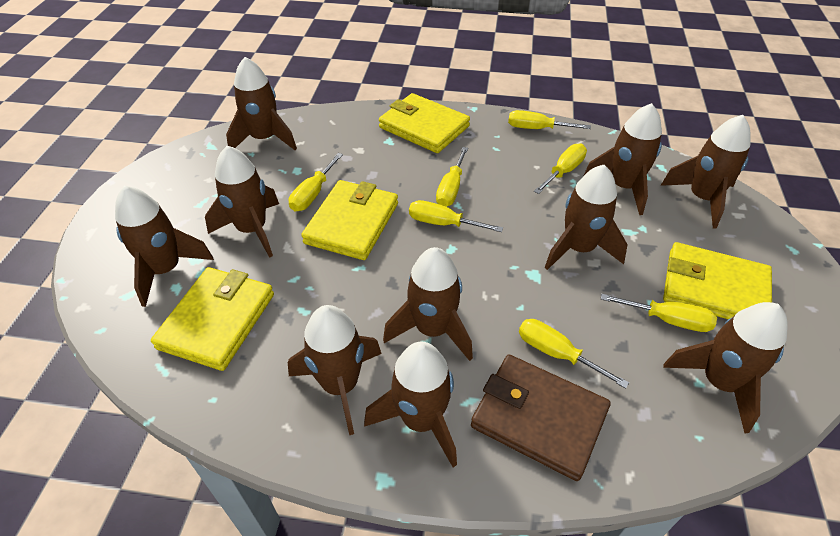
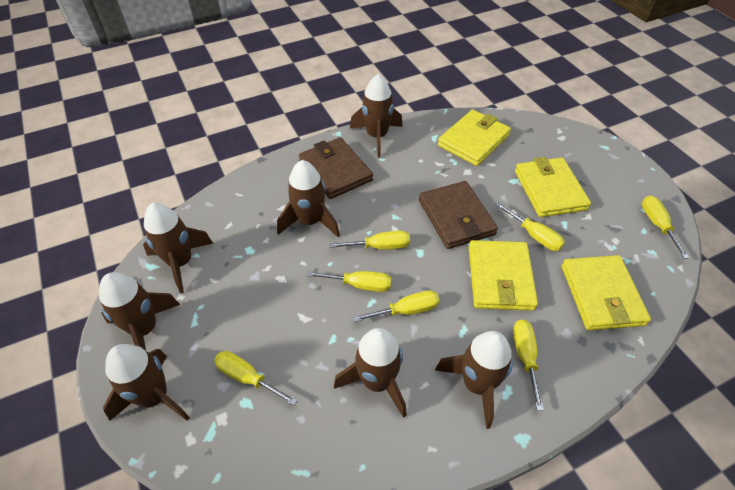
brown rocket: [115,186,214,307] [205,146,279,258] [226,57,297,150] [288,305,382,435] [364,342,457,467] [383,247,473,361] [545,165,628,270] [583,103,662,215] [661,115,751,228] [663,302,788,433] = 10 -> [99,272,180,351] [103,344,190,421] [143,203,213,294] [277,160,340,237] [334,328,407,418] [350,74,403,158] [435,331,513,429] = 7
brown wallet: [471,355,611,481] = 1 -> [299,137,373,199] [419,181,498,249] = 2

